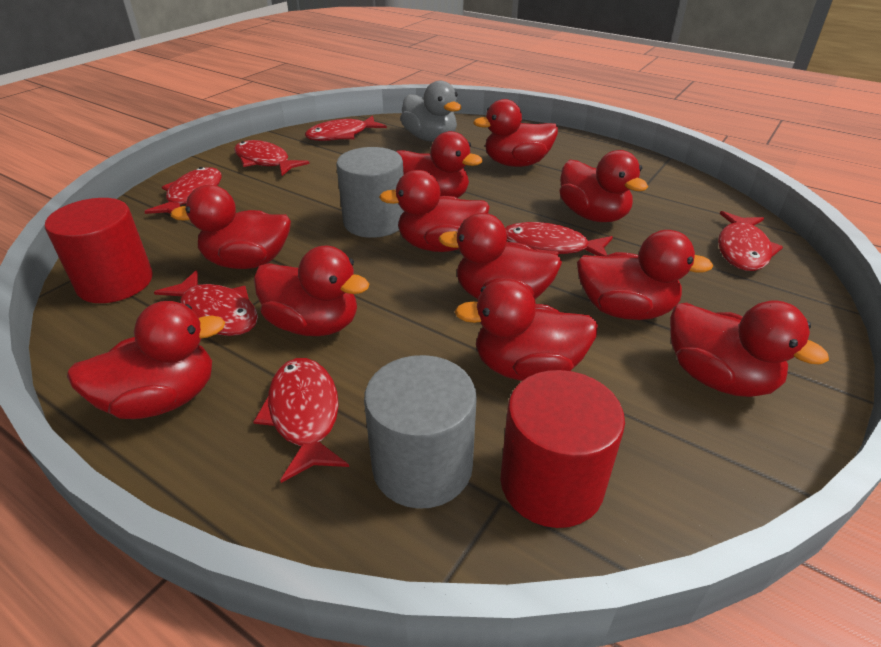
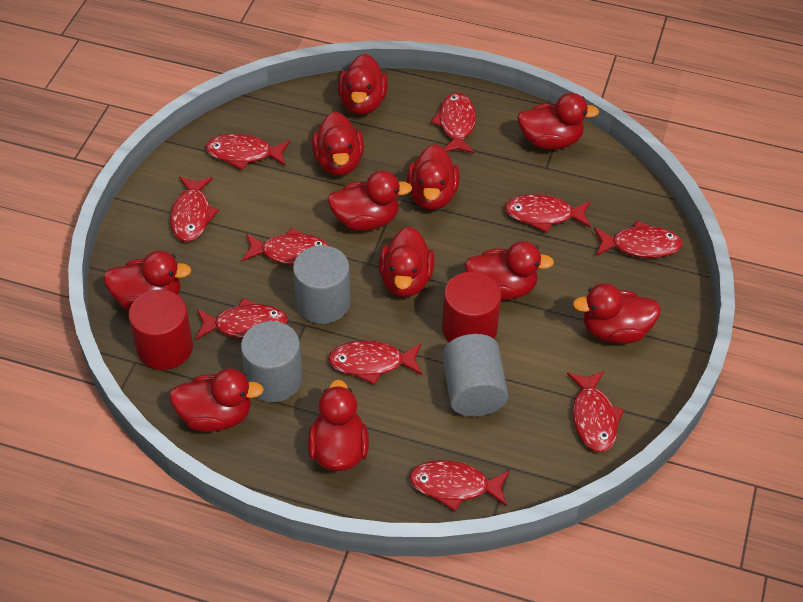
grey cylinder: [336,147,404,238] [364,355,477,509] = 2 -> [241,321,302,402] [293,245,350,324] [442,334,508,417] = 3
grey duck: [400,81,461,142] = 1 -> none = 0
red fish: [144,167,222,214] [154,270,258,336] [234,140,310,176] [253,358,349,483] [305,115,387,141] [505,222,613,256] [718,211,783,271] = 7 -> [170,176,219,242] [196,298,288,340] [205,134,290,170] [242,227,330,265] [328,340,422,385] [409,460,510,511] [431,93,476,154] [504,194,590,233] [567,371,624,452] [594,221,683,258] = 10

